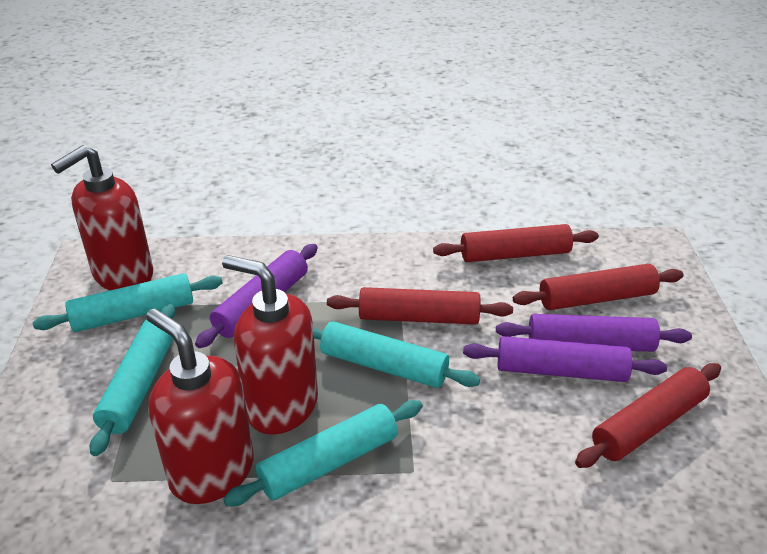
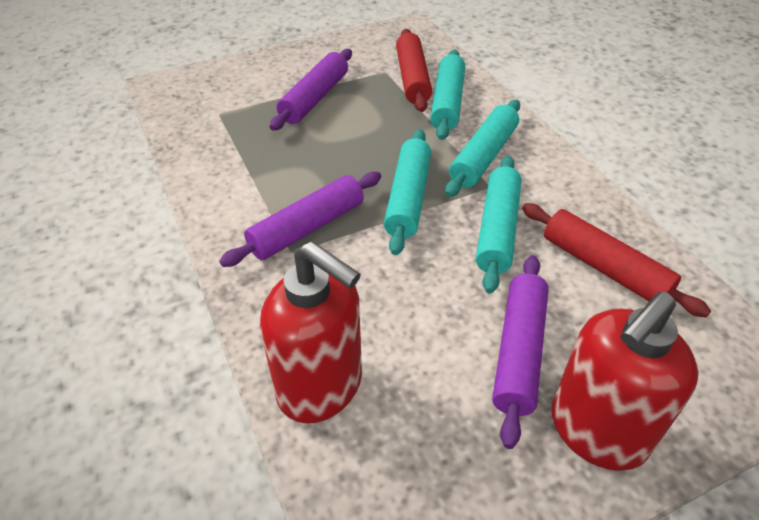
red rolling pin: [327,287,513,325] [433,224,599,262] [513,264,683,310] [575,363,721,468] = 4 -> [396,29,432,112] [522,203,711,318] = 2
red soap dispenser: [51,145,153,290] [146,308,254,504] [222,255,318,435] = 3 -> [260,241,362,423] [552,291,698,471] = 2

